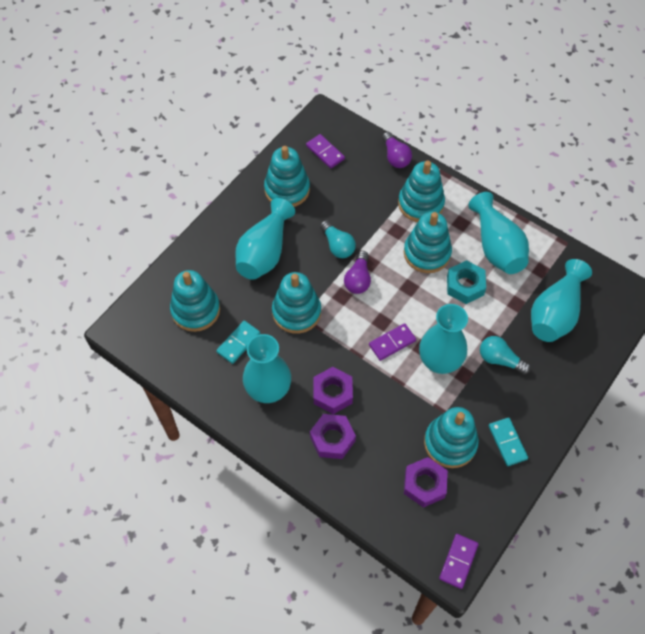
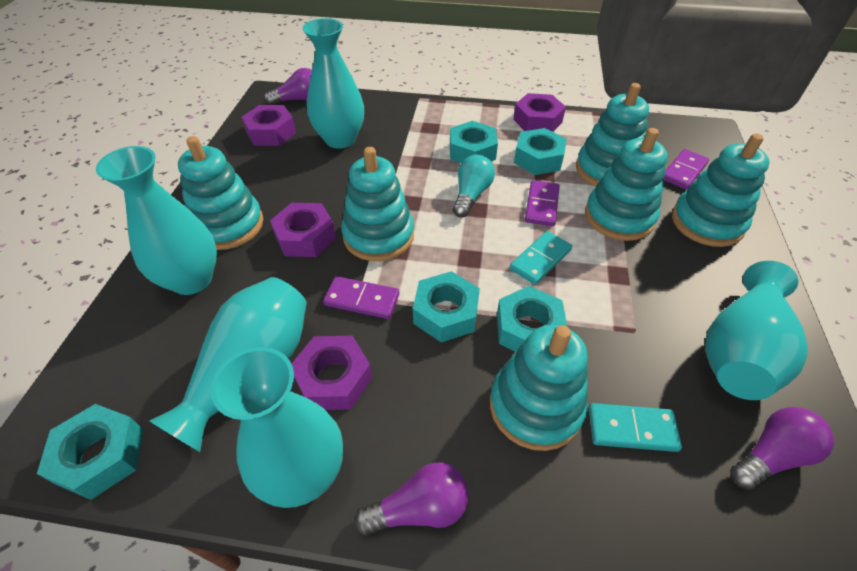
purple light bulb: [344,251,371,294] [382,132,412,168] = 2 -> [264,68,312,105] [354,462,469,535] [730,407,834,490] = 3
purple nut: [310,414,356,459] [313,367,353,414] [404,457,448,508] = 3 -> [242,105,296,146] [270,203,336,257] [292,336,372,410] [513,93,566,132] = 4
turquoise light bulb: [320,220,356,258] [480,336,531,375] = 2 -> [453,155,495,217] = 1
turquoise nut: [447,260,486,304] = 1 -> [37,404,144,500] [413,271,480,342] [450,121,498,163] [497,286,567,352] [514,128,567,175] = 5

